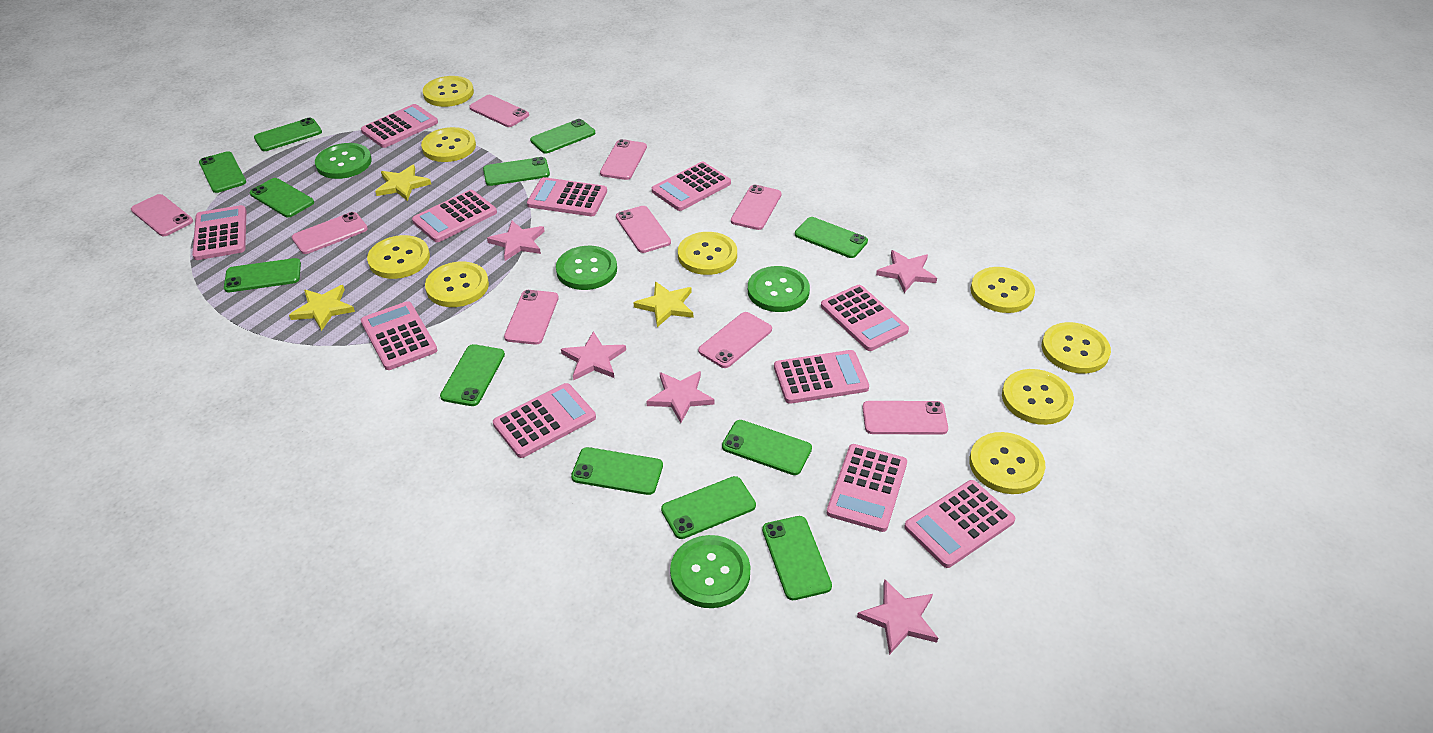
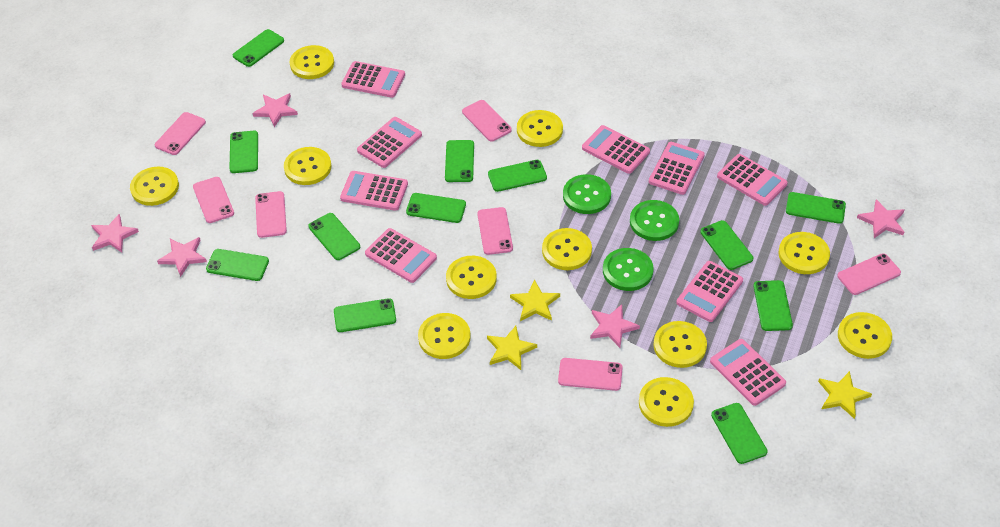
green button: [315,143,372,179] [556,246,617,290] [670,535,750,608] [748,266,810,312] = 4 -> [563,174,611,214] [603,248,654,291] [630,200,679,241] = 3
pink calculator: [192,205,247,260] [361,104,438,148] [361,301,437,370] [412,190,497,242] [493,383,596,458] [527,177,607,216] [652,162,731,211] [774,350,869,404] [821,285,909,351] [827,444,907,532] [904,480,1015,568] = 11 -> [340,171,408,211] [341,61,405,98] [357,117,422,168] [365,228,437,283] [582,125,650,174] [649,142,705,195] [676,261,743,322] [710,339,786,406] [717,154,788,206] = 9
pink phone: [131,194,193,236] [292,212,368,254] [469,95,529,127] [504,290,559,345] [600,139,647,180] [616,206,671,253] [698,312,772,368] [731,185,781,230] [862,401,948,435] = 9 -> [155,112,206,155] [193,177,234,223] [255,191,287,238] [462,100,512,141] [477,207,513,255] [558,358,623,391] [837,253,901,295] = 7
yellow button: [367,235,430,279] [421,127,476,162] [423,76,474,107] [425,262,489,307] [678,232,737,275] [969,432,1046,494] [970,267,1035,313] [1002,369,1074,425] [1042,322,1111,374] = 9 -> [130,167,179,206] [284,147,331,185] [290,45,334,79] [418,313,471,359] [446,256,497,299] [517,110,563,147] [542,228,592,270] [639,377,694,427] [653,321,707,368] [778,232,830,274] [838,312,892,359] = 11

